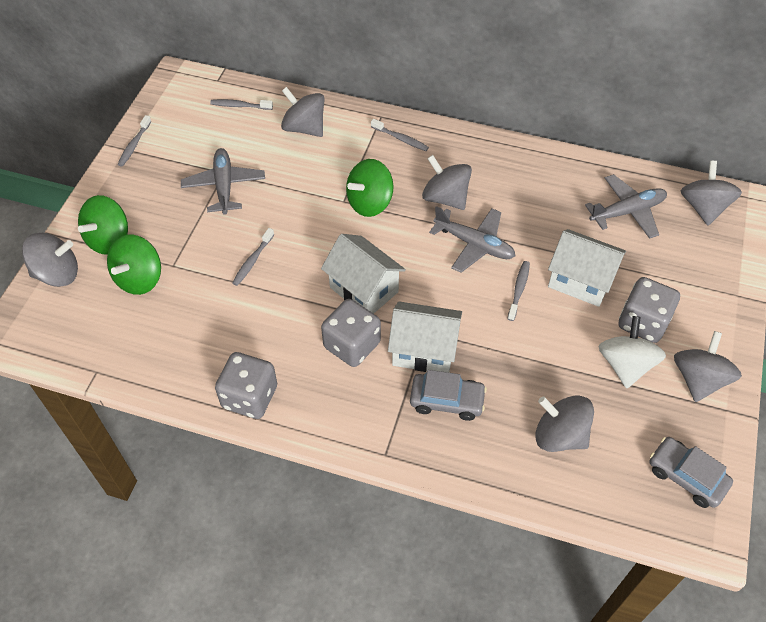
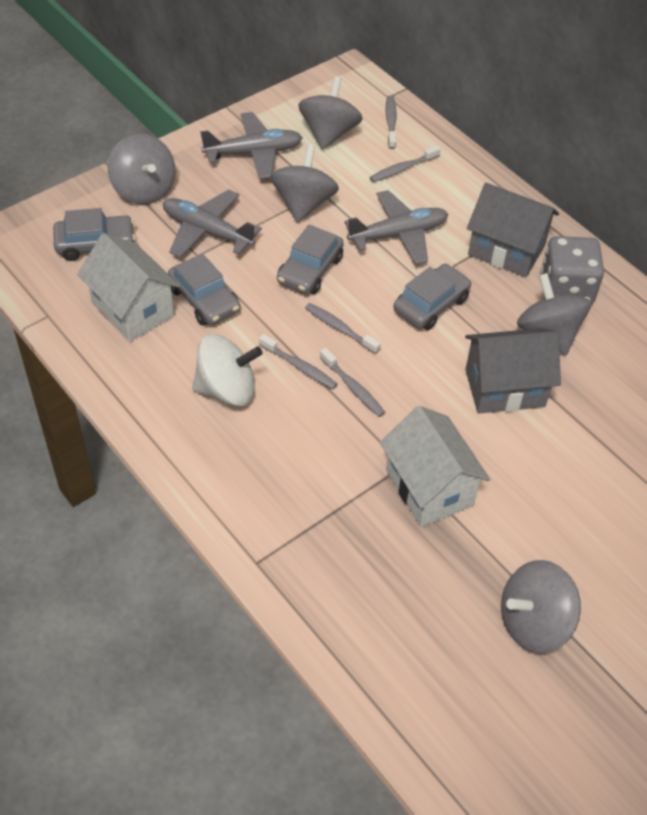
green spinning top: [78,195,128,255] [107,235,161,295] [346,159,394,217] = 3 -> none = 0
grey car: [410,370,487,421] [649,437,733,508] = 2 -> [53,208,135,261] [168,253,240,326] [277,225,344,294] [393,264,471,330] = 4
grey dice: [215,352,277,419] [321,299,381,367] [619,277,680,343] = 3 -> [541,236,604,304] = 1
grey house: none = 0 -> [465,328,561,414] [467,183,559,277] = 2
grey spinning top: [22,233,78,287] [281,87,325,137] [422,155,472,210] [535,396,594,452] [674,331,742,402] [681,161,742,225] = 6 -> [108,134,175,204] [270,145,339,223] [298,76,362,150] [501,560,581,653] [517,273,592,356] = 5
white house: [321,234,406,314] [388,302,462,373] [548,229,626,307] = 3 -> [77,233,180,342] [380,406,491,527] = 2

